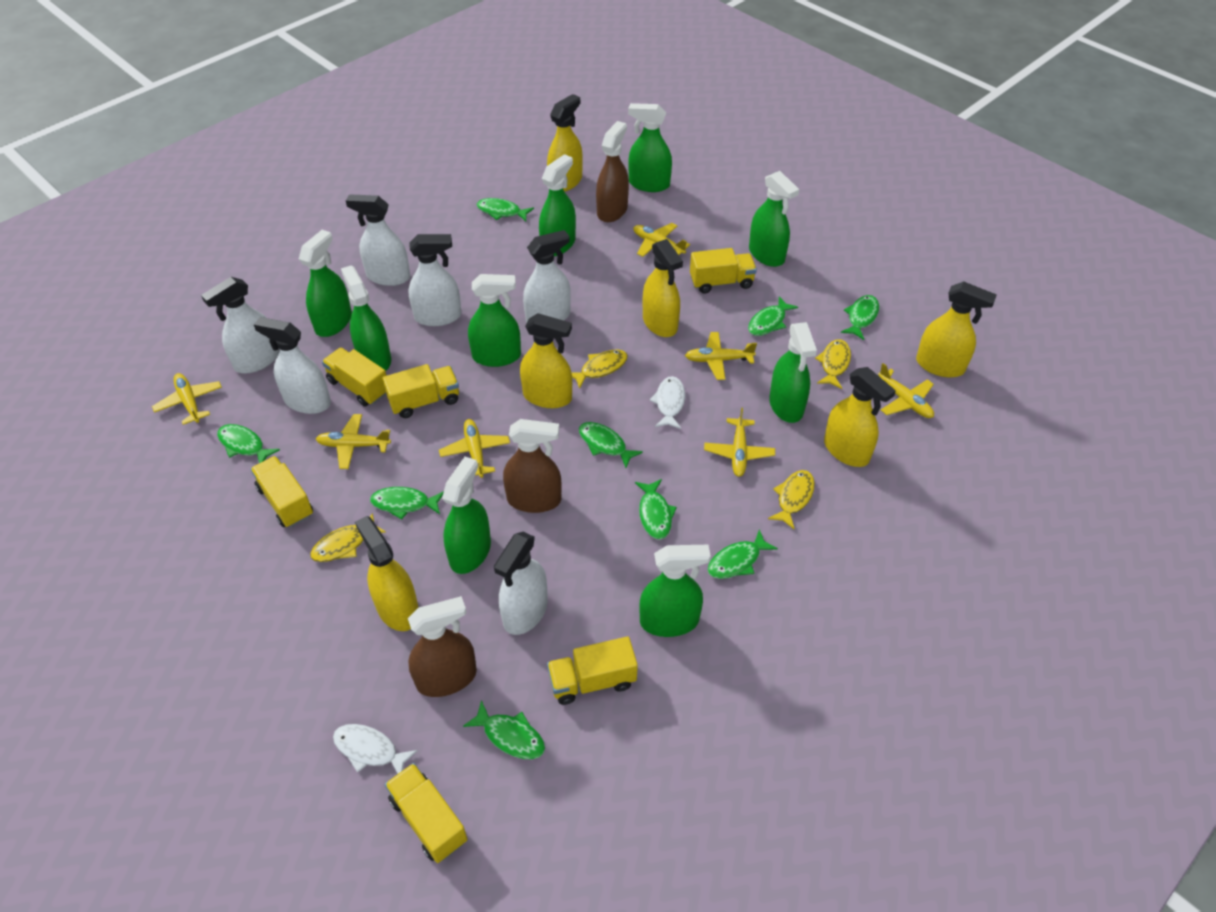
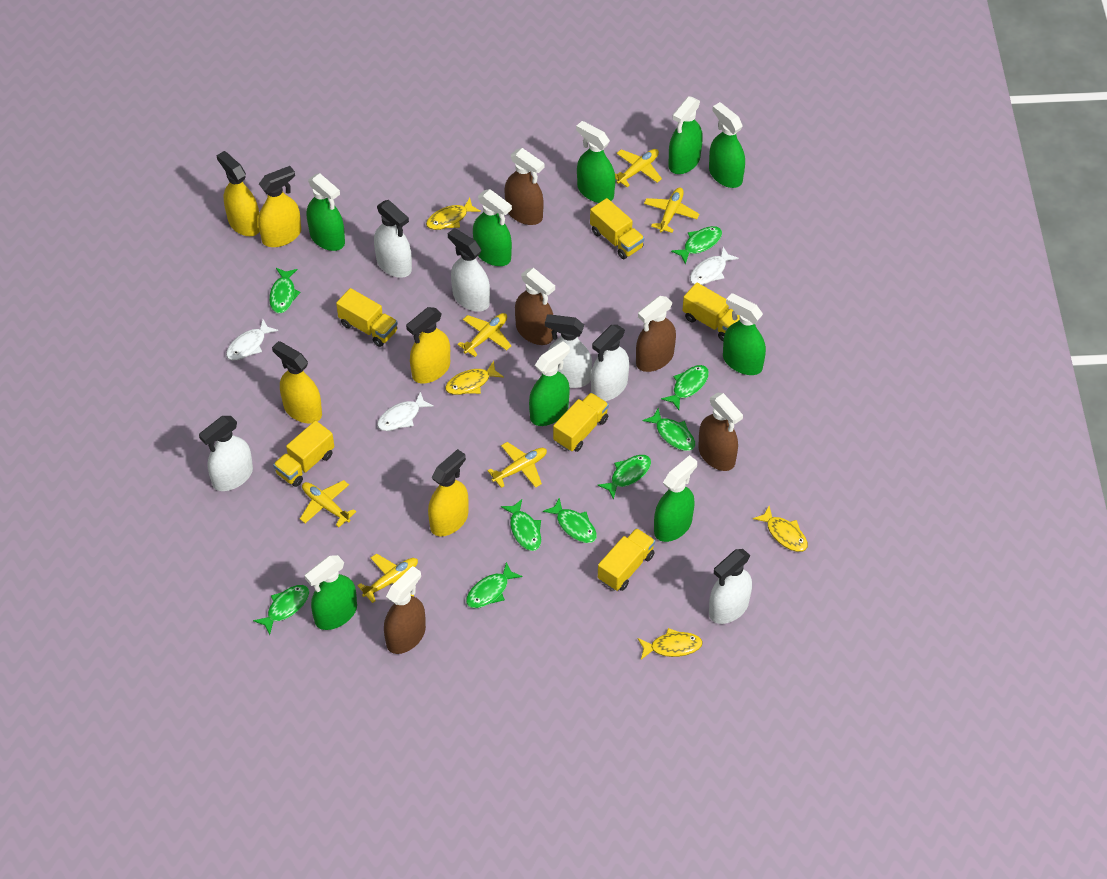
brown spray bottle: [408,596,477,697] [503,419,562,513] [596,121,629,222] = 3 -> [384,566,426,654] [505,148,545,225] [515,268,555,345] [636,296,676,372] [698,393,743,471] = 5
white fish: [333,724,418,774] [650,376,685,429] = 2 -> [226,319,278,360] [377,392,434,431] [690,247,739,285] = 3
yellow plane: [152,373,222,425] [316,414,391,469] [439,419,510,478] [633,223,690,257] [685,332,757,380] [704,408,775,477] [878,363,934,418] = 7 -> [300,480,356,527] [357,554,418,603] [457,313,511,357] [488,442,547,488] [615,149,662,187] [644,187,699,233] = 6
yellow spray bottle: [355,516,419,631] [520,313,572,408] [547,94,583,192] [643,239,683,337] [824,367,896,467] [916,281,997,378] = 6 -> [217,151,260,236] [258,166,301,247] [272,341,322,424] [406,307,450,383] [428,449,469,537] = 5

